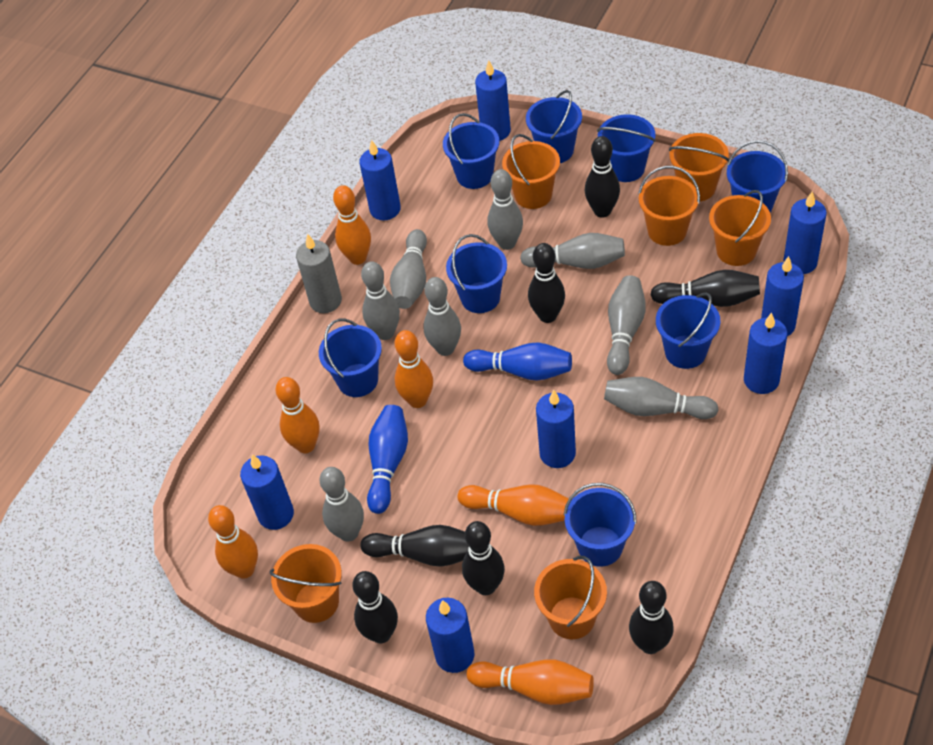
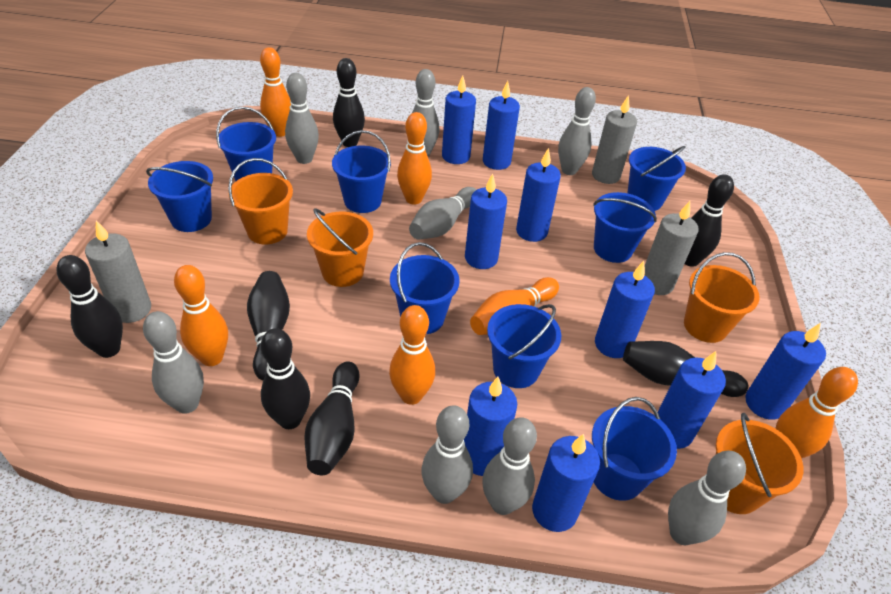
blue bowling pin: [367,405,408,514] [463,342,572,380] = 2 -> none = 0
blue candle: [240,454,294,530] [359,140,401,220] [426,598,474,673] [475,60,511,141] [536,390,576,468] [744,313,787,394] [761,256,804,337] [783,192,827,274] = 8 -> [442,76,476,164] [464,377,517,476] [465,173,507,269] [483,81,520,170] [516,148,561,242] [532,434,600,532] [595,261,655,358] [658,351,726,449] [745,323,826,420] = 9
grey candle: [296,234,342,313] = 1 -> [85,220,151,323] [592,95,637,184] [644,201,699,295] = 3
orange bucket: [270,544,342,623] [502,134,560,209] [534,556,607,639] [638,166,700,246] [669,133,729,201] [709,190,771,266] = 6 -> [228,158,293,245] [307,208,373,287] [684,252,759,343] [715,413,803,514] = 4

